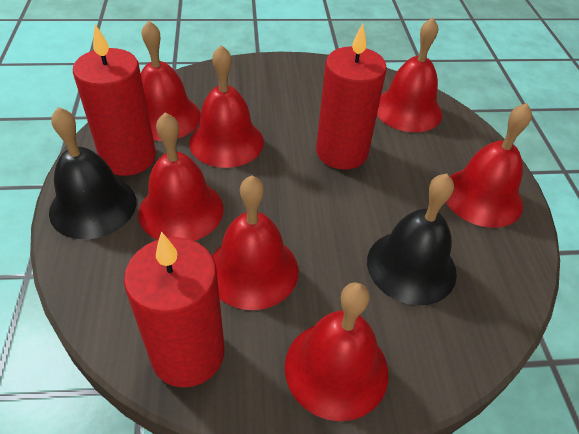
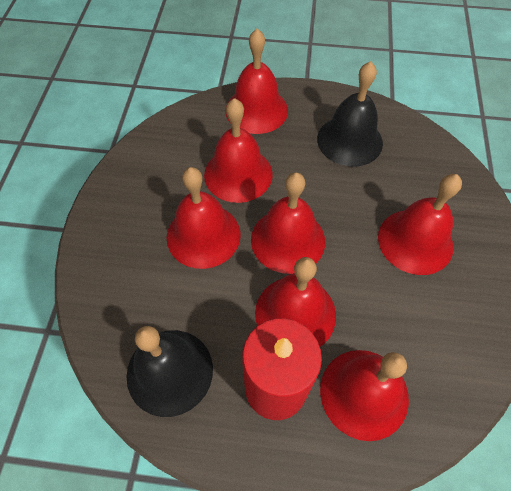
red candle: [73,24,156,176] [124,232,225,388] [316,24,387,170] = 3 -> [242,318,322,420] = 1

